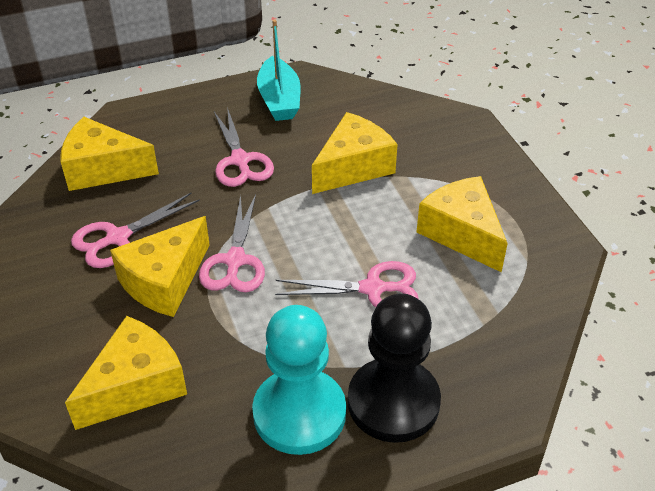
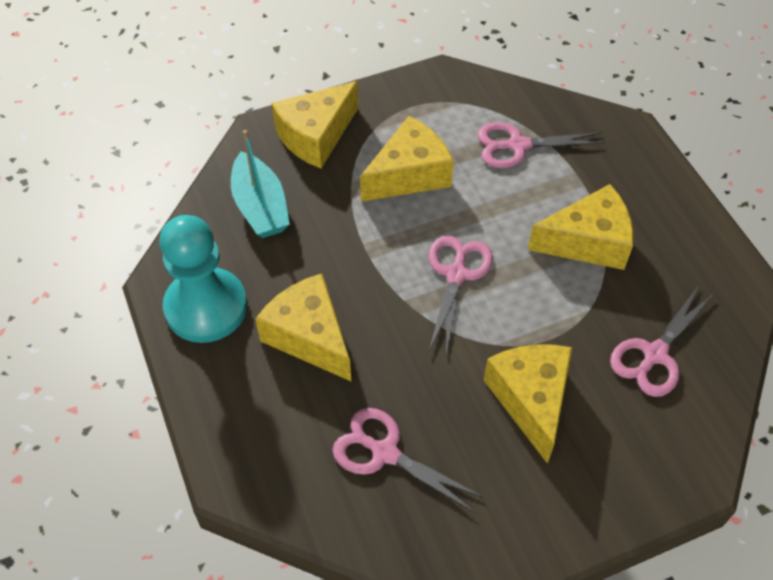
black pawn: [348,293,441,443] = 1 -> none = 0

